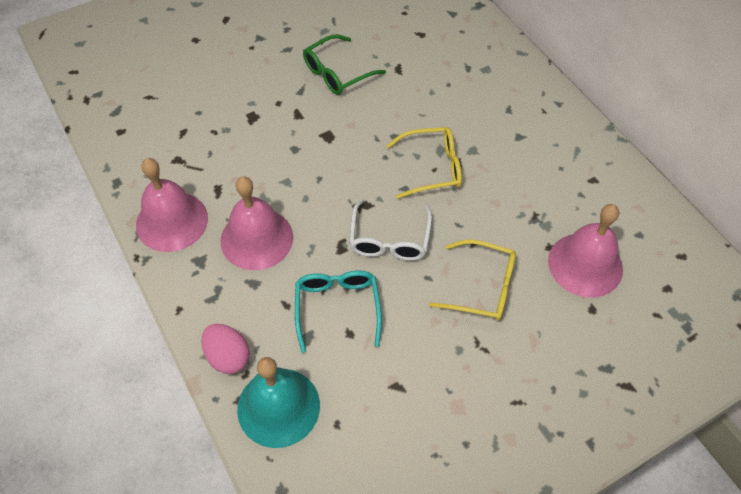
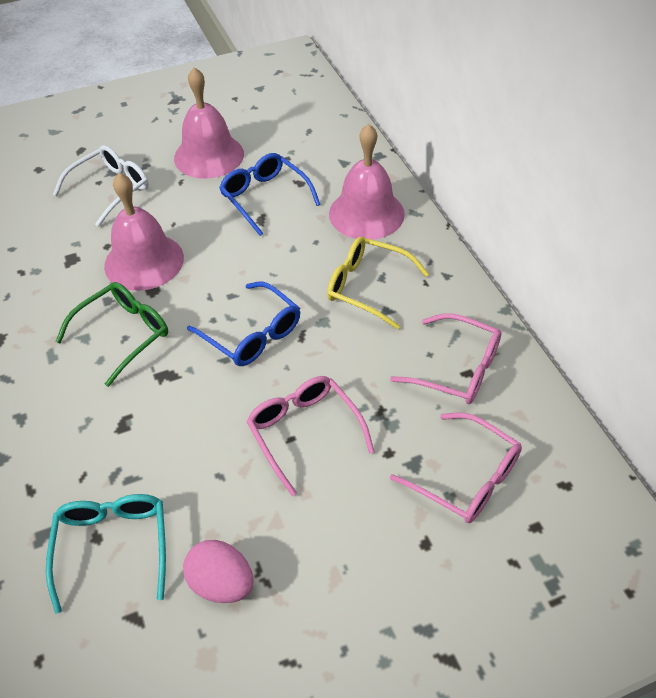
blue glasses: none = 0 -> [187,281,300,366] [219,153,321,236] = 2
pink glasses: none = 0 -> [246,376,375,496] [390,313,501,404] [390,412,522,523] = 3
turquoise bell: [237,357,320,448] = 1 -> none = 0
yellow glasses: [386,127,462,199] [429,240,516,320] = 2 -> [327,237,429,329] = 1

